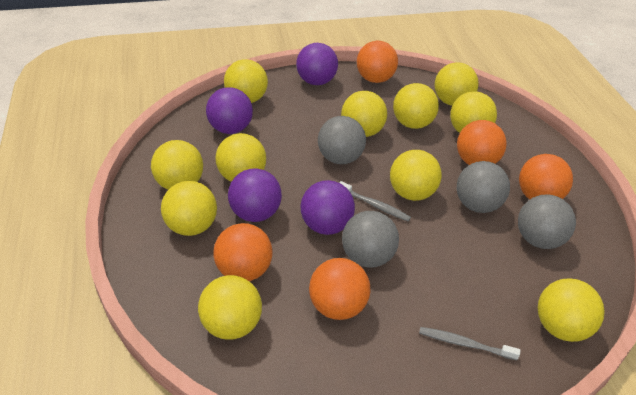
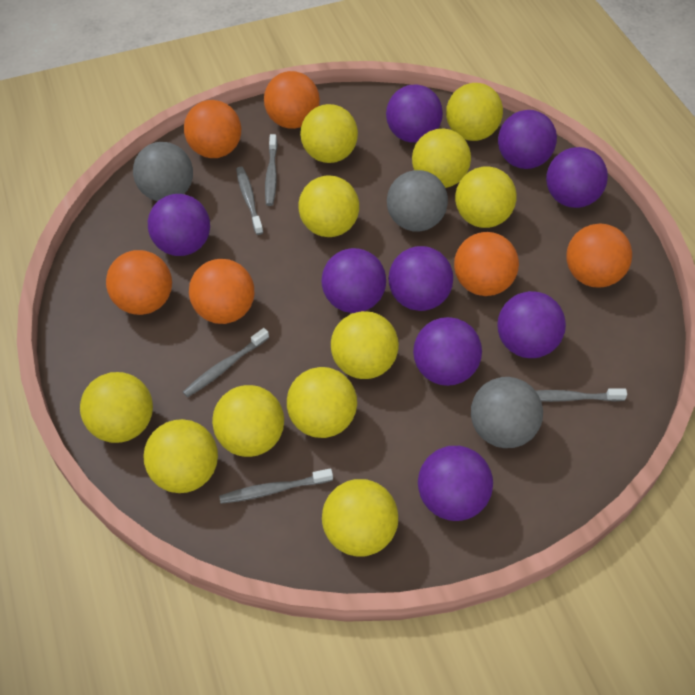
grey ball: [318,116,366,164] [342,211,399,268] [457,161,510,213] [518,195,576,249] = 4 -> [133,142,193,201] [387,170,448,232] [471,377,543,448] = 3
grey toothbrush: [339,181,411,221] [419,327,520,360] = 2 -> [183,328,269,397] [219,468,333,504] [236,167,263,235] [265,134,277,206] [535,388,627,402] = 5
orange ball: [213,223,273,281] [309,258,370,320] [357,41,398,83] [457,120,506,165] [519,154,573,199] = 5 -> [106,250,172,315] [184,100,241,158] [189,259,254,324] [264,71,320,129] [454,232,519,296] [566,224,632,288] = 6
purple ball: [206,87,253,134] [228,169,282,222] [296,43,338,85] [301,180,355,235] = 4 -> [148,194,210,256] [322,248,386,313] [386,85,443,143] [388,246,453,311] [413,317,482,386] [418,446,493,521] [498,110,557,169] [498,291,566,358] [546,147,608,208] = 9

